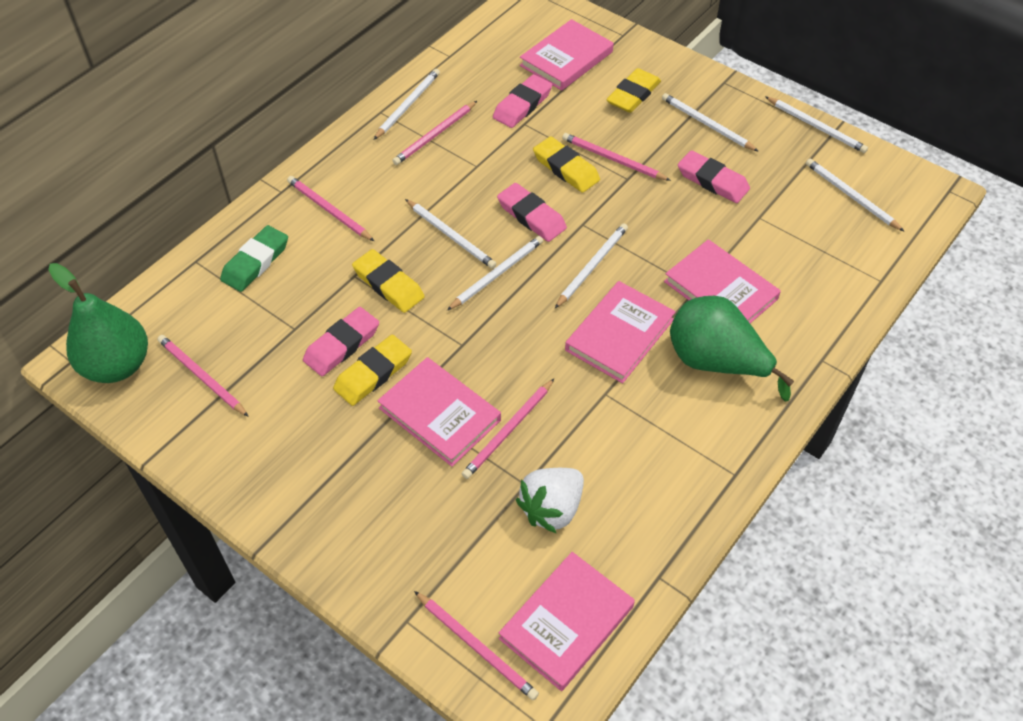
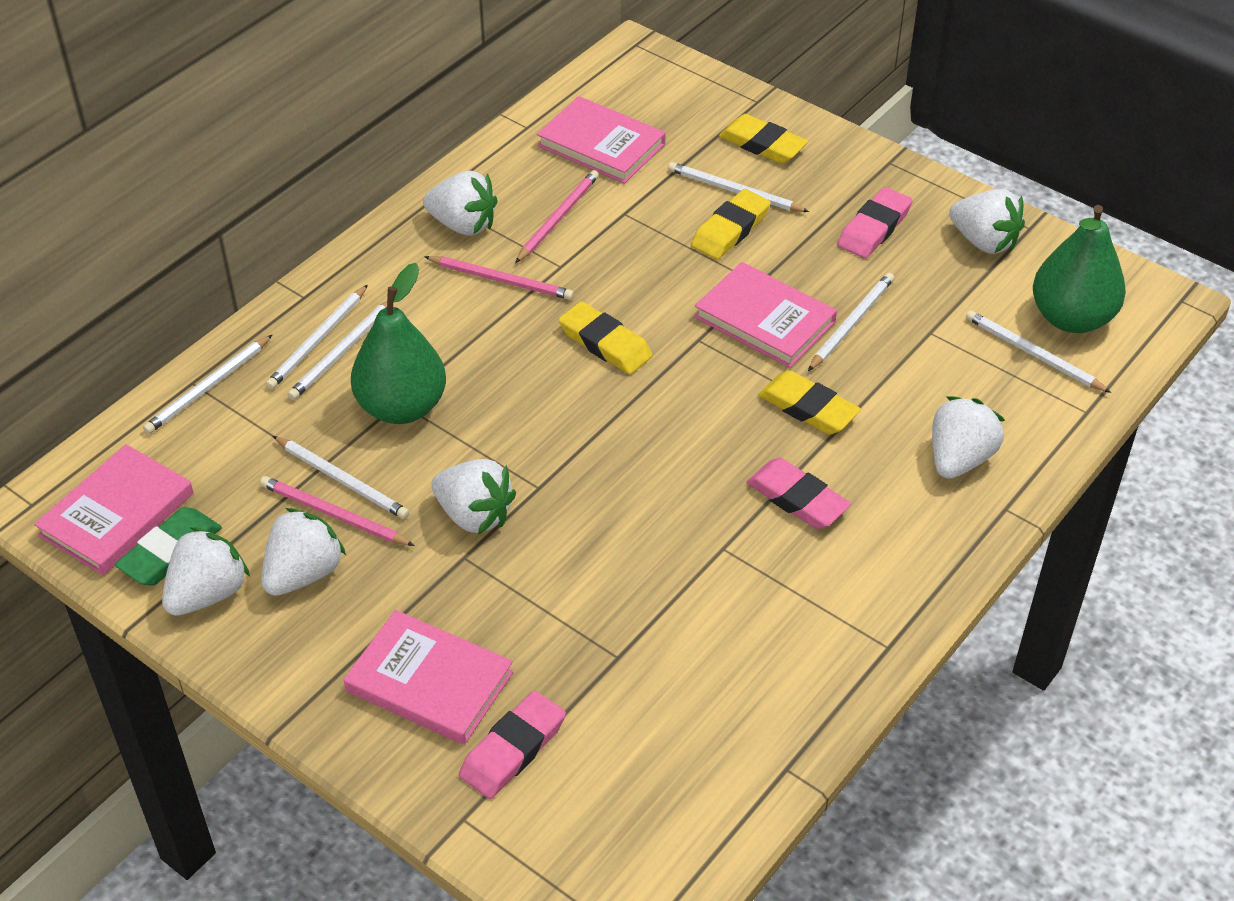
pink book: [377,357,501,467] [499,552,635,691] [520,19,613,91] [565,281,676,383] [664,239,781,323] = 5 -> [34,444,194,575] [343,610,513,745] [537,96,666,184] [694,262,837,368] = 4
pink eraser: [303,307,379,376] [493,74,552,128] [497,183,567,242] [678,150,750,203] = 4 -> [459,690,566,799] [746,458,851,529] [837,187,913,258] = 3
pink pencil: [157,335,249,417] [287,176,374,241] [392,101,477,165] [414,591,539,700] [462,379,554,479] [562,133,671,181] = 6 -> [260,476,415,546] [424,256,574,300] [515,170,599,263] = 3
white strawberry: [516,468,584,534] = 1 -> [162,527,250,616] [261,508,346,596] [423,171,498,236] [431,459,516,535] [932,396,1005,479] [949,189,1025,254] = 6

